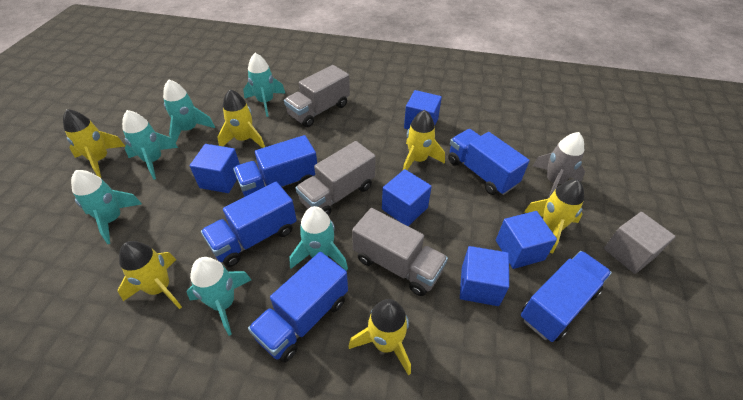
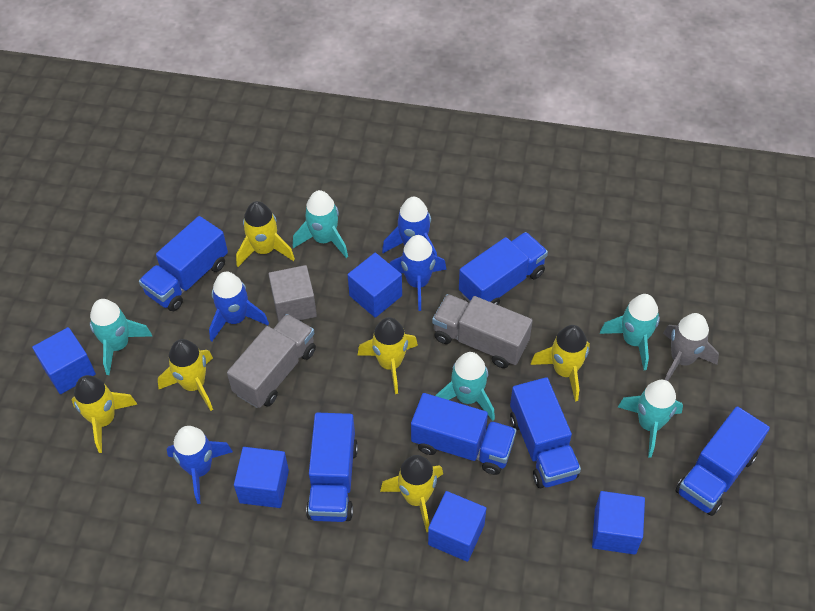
blue rocket: none = 0 -> [167,426,233,504] [209,272,269,341] [382,197,437,256] [389,235,446,311] = 4
blue truck: [201,182,297,267] [233,135,317,197] [248,252,348,362] [448,129,529,195] [521,251,612,342] = 5 -> [139,216,228,311] [306,413,358,522] [411,393,516,475] [459,232,548,305] [510,377,581,488] [675,406,770,516] = 6
grey truck: [284,65,350,127] [296,141,376,216] [352,208,448,296] = 3 -> [227,314,316,408] [432,294,533,368] = 2
turquoise rocket: [71,170,142,244] [122,110,178,180] [163,80,215,144] [187,257,251,336] [243,53,285,117] [290,206,348,271] = 6 -> [90,299,152,375] [293,190,348,258] [435,352,495,421] [600,294,660,370] [618,380,683,458] = 5

